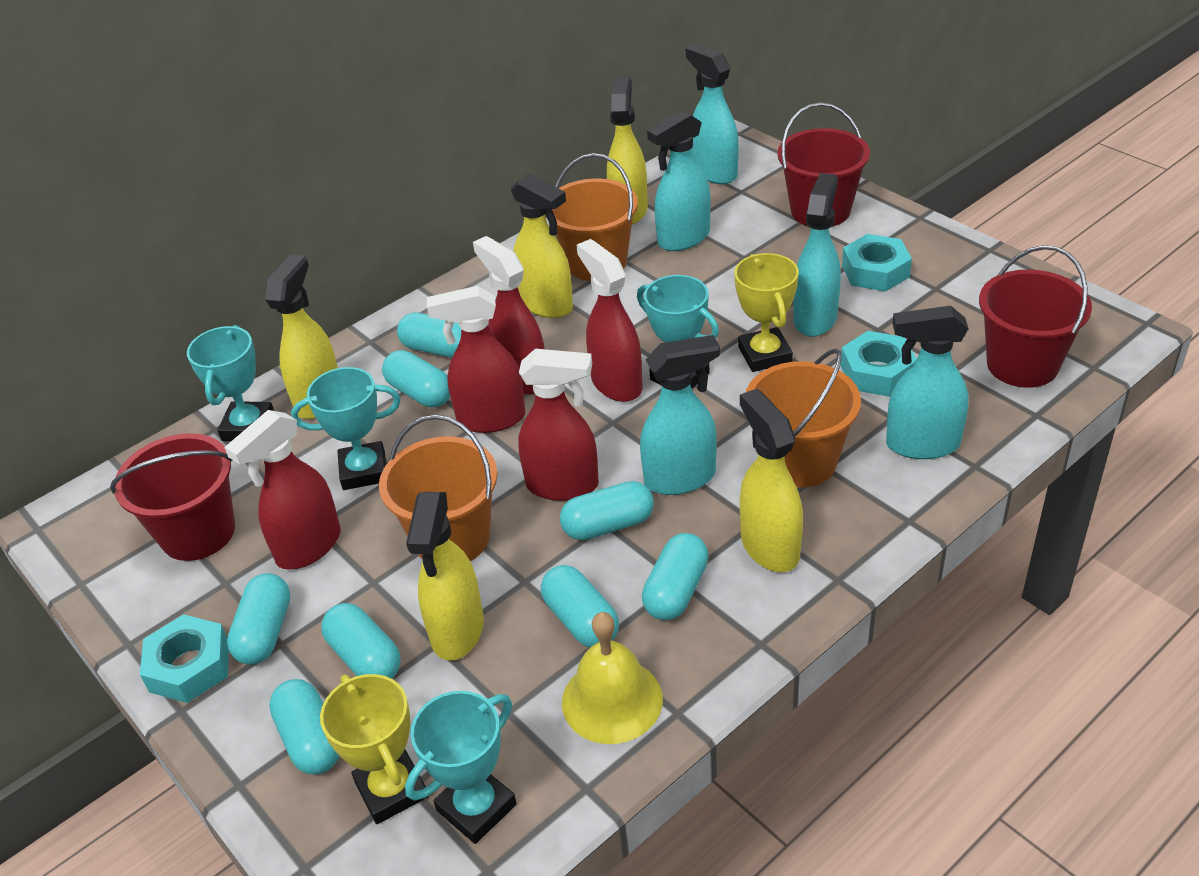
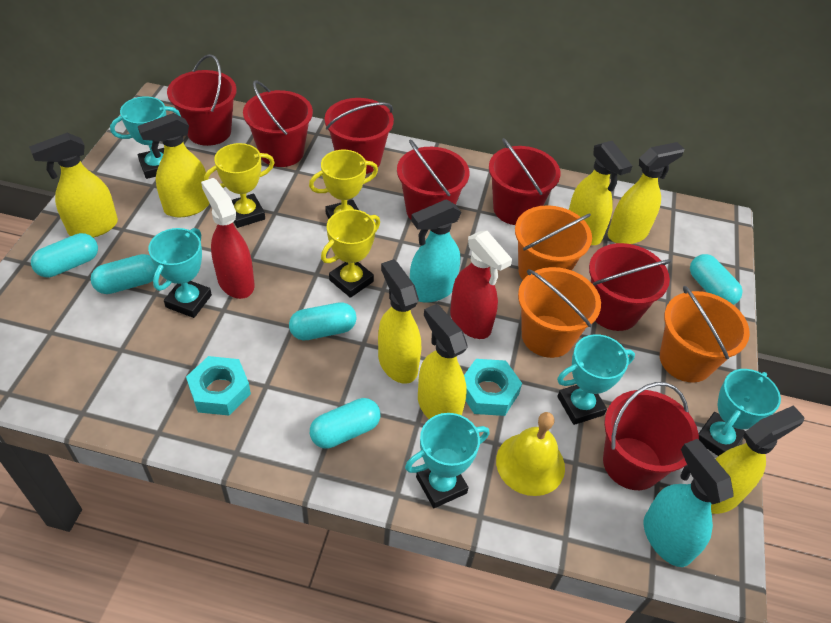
red bucket: [110,433,235,561] [777,102,870,226] [979,245,1092,388] = 3 -> [167,54,237,146] [243,80,313,167] [325,98,394,174] [397,139,470,219] [489,138,561,225] [589,243,672,331] [603,382,699,490] = 7
red spray bottle: [224,410,341,569] [427,286,525,433] [473,236,544,395] [518,349,599,501] [577,239,642,402] = 5 -> [201,178,255,299] [450,231,512,339] = 2
turquoise capsule: [227,573,290,665] [269,679,340,774] [321,603,401,679] [382,350,450,407] [397,312,461,358] [541,565,619,647] [560,481,654,540] [642,533,709,620] = 8 -> [31,233,98,277] [91,254,157,294] [289,302,357,340] [310,398,380,449] [690,254,742,305] = 5
turquoise nut: [140,614,229,703] [840,331,917,397] [842,234,912,292] = 3 -> [186,356,251,416] [464,359,522,416] = 2
turquoise spray bottle: [640,335,720,495] [647,110,711,251] [686,44,739,184] [793,173,841,337] [886,306,968,459] = 5 -> [410,199,462,303] [644,439,734,567] = 2
turquoise trophy: [187,325,274,441] [291,367,401,490] [405,691,517,844] [637,275,719,388] = 4 -> [110,96,181,179] [148,228,212,318] [405,413,489,508] [557,334,635,425] [698,369,781,456] = 5
yellow spray bottle: [265,254,338,419] [406,492,484,661] [511,173,573,318] [607,77,648,224] [740,389,803,572] = 5 -> [29,133,118,238] [138,113,210,217] [378,259,421,384] [418,304,468,419] [569,141,632,245] [608,142,684,244] [711,405,805,514] = 7
yellow trophy: [320,674,428,824] [735,253,799,372] = 2 -> [204,143,275,228] [309,150,378,219] [321,209,380,298] = 3

